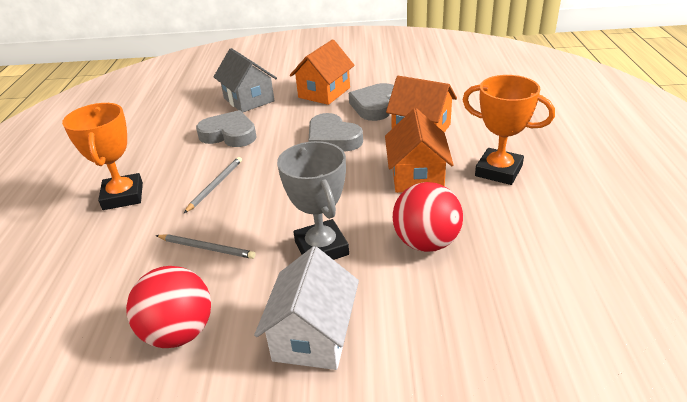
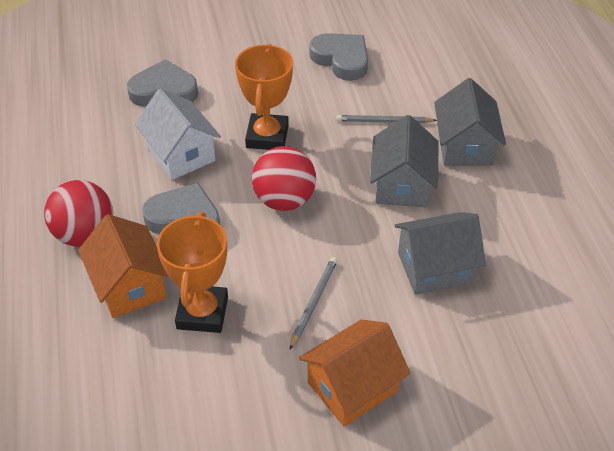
grey house: [214,48,277,112] = 1 -> [370,115,439,207] [394,212,486,295] [434,78,506,166] = 3
grey trophy: [277,141,349,260] = 1 -> none = 0
orange house: [290,39,355,105] [385,108,454,193] [386,76,457,133] = 3 -> [78,214,169,318] [299,320,411,427] = 2

